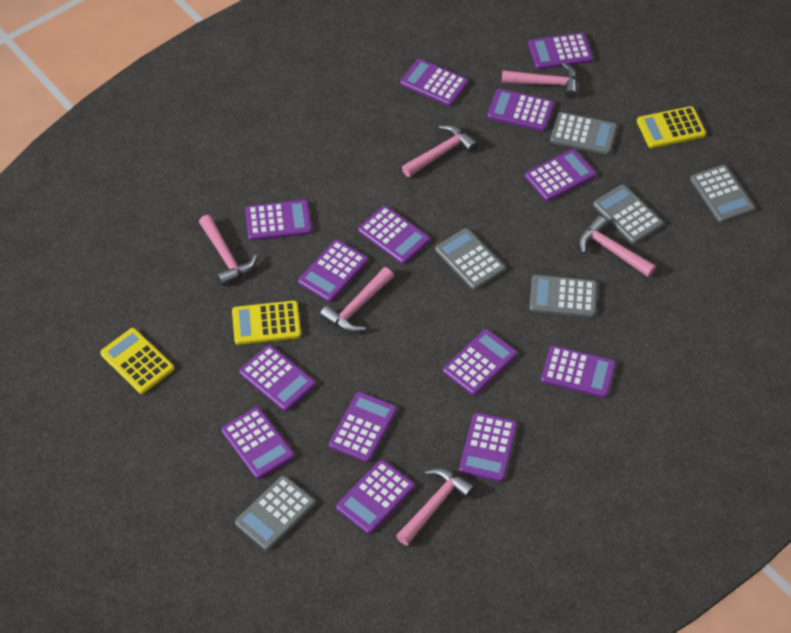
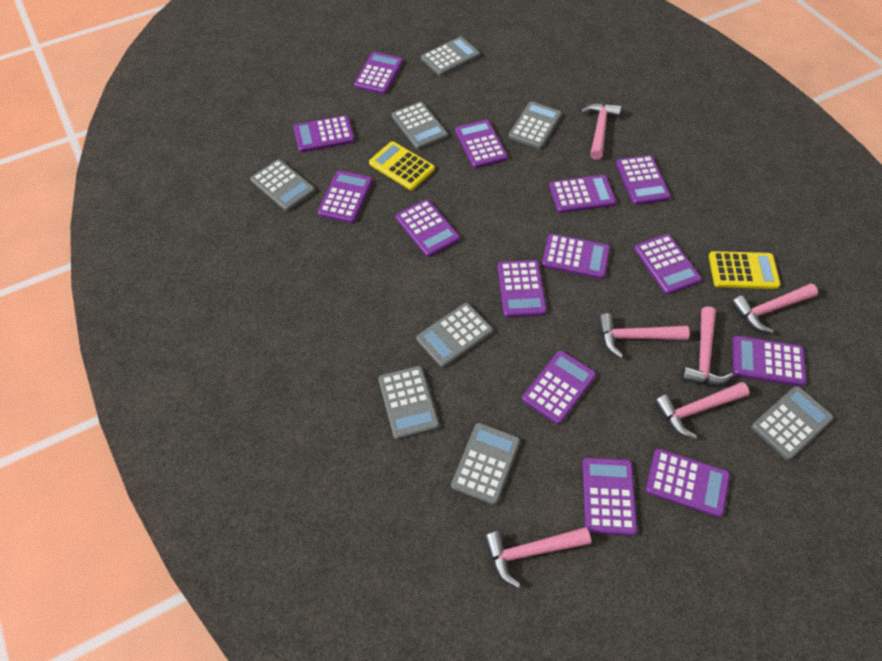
grey calculator: [235,475,315,551] [435,228,505,290] [529,275,597,318] [550,112,617,155] [593,185,663,244] [690,165,755,223] = 6 -> [250,159,316,211] [378,366,439,440] [392,102,448,150] [416,303,493,368] [421,37,480,76] [451,423,520,505] [508,101,562,149] [751,386,834,460] = 8
yellow calculator: [100,328,174,394] [232,301,301,345] [637,106,706,148] = 3 -> [369,141,435,190] [709,251,780,289] = 2

